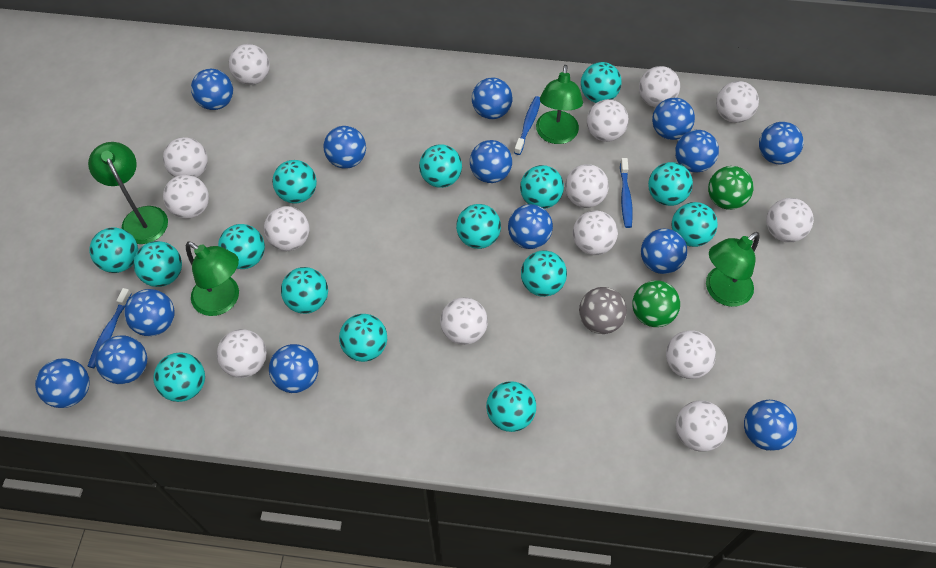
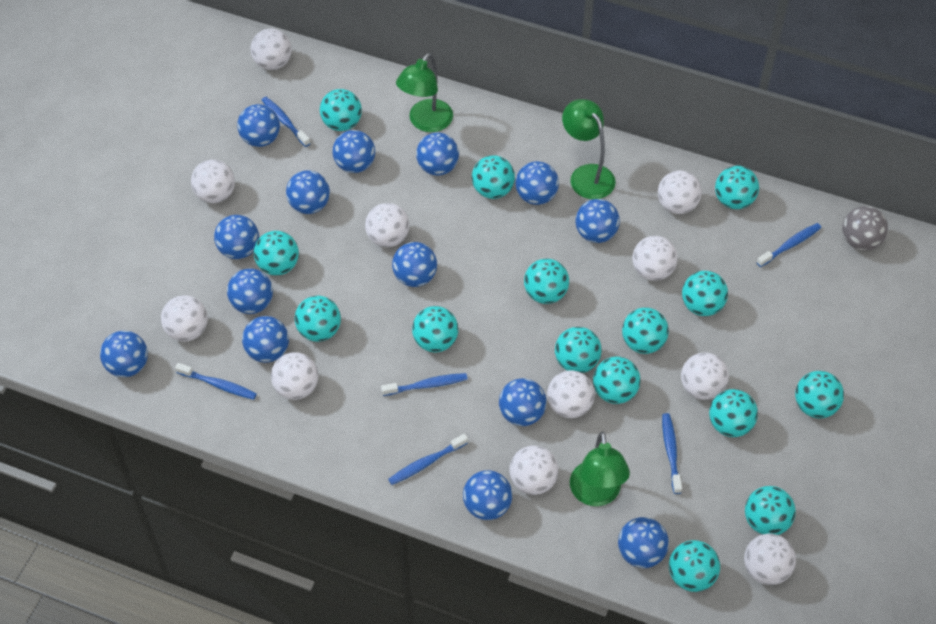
blue toothbrush: [87,288,132,368] [514,96,540,155] [620,158,633,228] = 3 -> [175,363,257,400] [262,97,311,147] [381,373,468,396] [388,434,468,485] [662,413,682,494] [757,223,821,267] = 6
green ball: [632,280,680,327] [708,166,754,210] = 2 -> none = 0
green lamp: [88,142,168,244] [186,242,239,316] [536,65,583,144] [706,232,760,307] = 4 -> [396,53,453,132] [562,99,615,199] [570,431,630,506] = 3
white ball: [163,137,208,177] [163,175,209,219] [217,329,267,378] [229,44,270,85] [264,206,310,251] [440,297,488,345] [565,164,609,208] [573,210,618,255] [587,99,629,142] [639,66,680,107] [666,330,716,379] [676,401,728,452] [716,81,759,123] [766,198,814,242] = 14 -> [161,295,208,342] [191,160,235,203] [251,29,292,70] [271,352,319,400] [365,203,409,247] [509,446,559,495] [547,370,595,418] [632,236,678,281] [658,170,702,214] [681,352,729,400] [744,534,796,585] = 11

